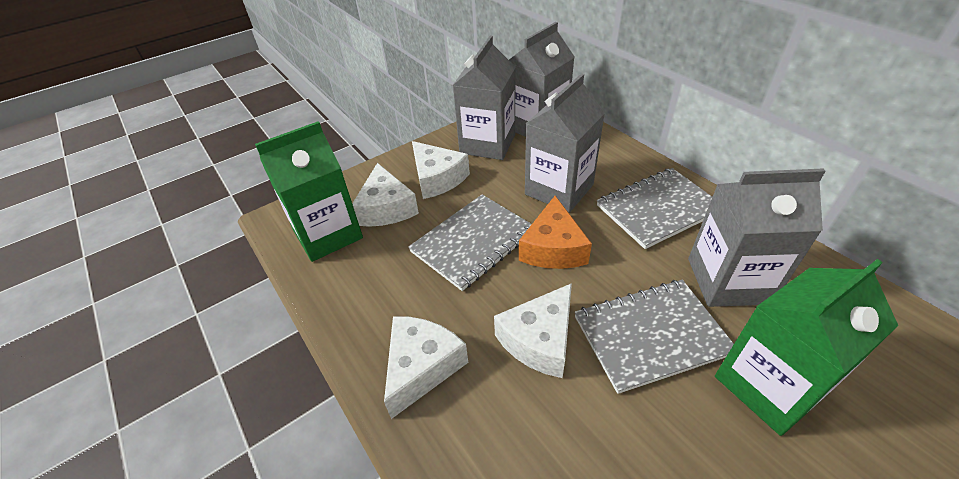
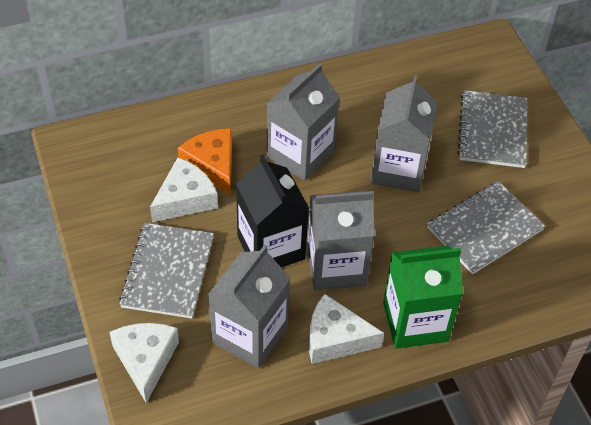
black carton: none = 0 -> [236,154,309,268] = 1
green carton: [255,121,363,262] [715,259,898,436] = 2 -> [383,245,463,349] = 1
white cheese: [352,163,419,227] [384,316,468,419] [412,141,470,199] [494,283,572,378] = 4 -> [110,323,179,403] [150,158,218,222] [309,294,384,364] = 3

